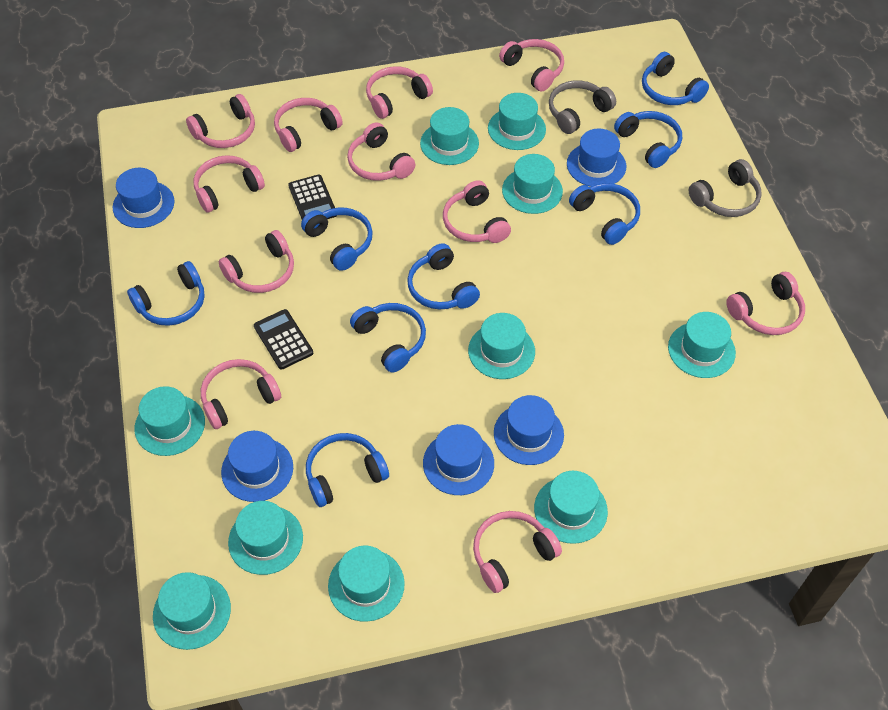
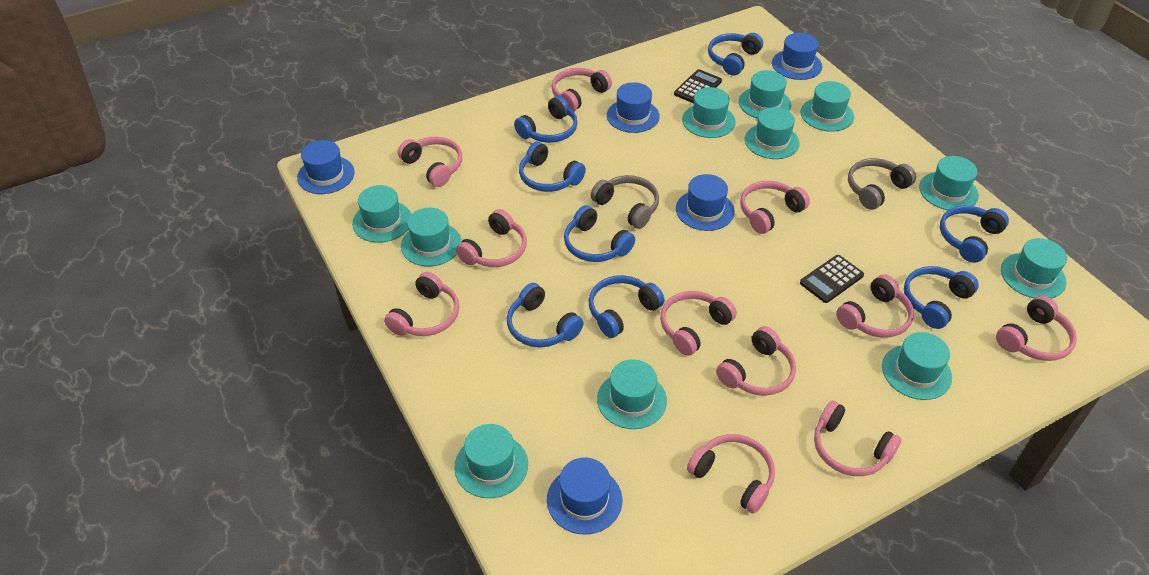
turquoise hat: [134,386,205,456] [153,572,231,650] [228,501,303,575] [328,545,405,622] [420,107,479,165] [468,313,535,379] [488,93,546,150] [502,154,563,214] [534,471,608,544] [668,312,736,378] = 10 -> [352,185,411,243] [401,208,462,267] [454,424,528,498] [597,359,667,429] [682,87,736,138] [739,70,791,119] [745,107,800,159] [800,81,854,132] [882,332,952,400] [919,156,979,210] [1001,238,1067,299] = 11

